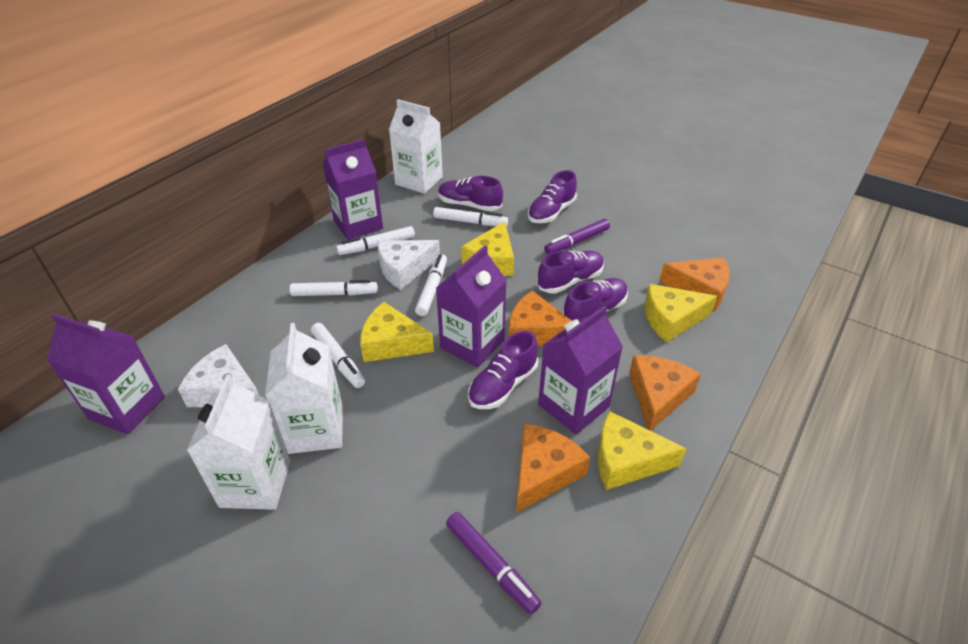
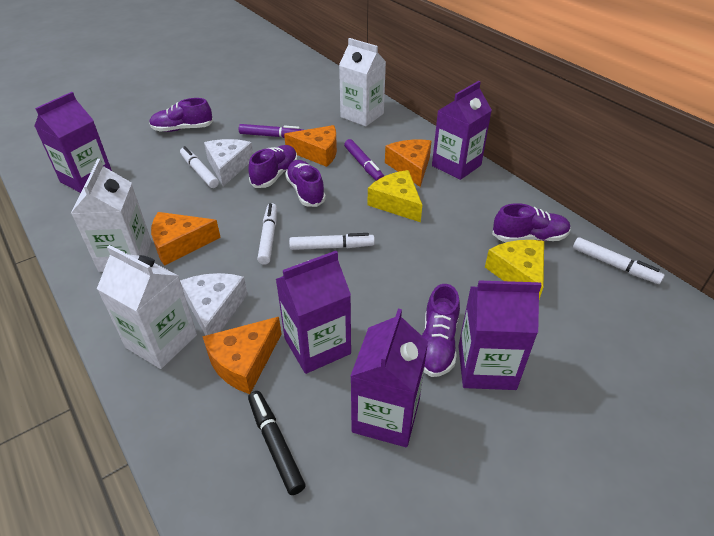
black marker: none = 0 -> [248,391,305,495] = 1
purple carton: [46,314,165,435] [323,139,383,240] [436,245,507,368] [538,306,623,434] = 4 -> [34,92,112,193] [276,251,351,374] [350,308,428,447] [432,81,492,180] [458,281,542,390] = 5
white marker: [289,280,378,296] [311,323,365,388] [336,226,415,255] [415,254,447,316] [433,207,508,227] = 5 -> [180,146,219,188] [257,203,277,265] [289,233,375,250] [573,237,665,284] = 4
yellow cheese: [360,302,434,362] [461,222,514,276] [598,411,687,490] [645,284,717,342] = 4 -> [367,170,422,222] [485,240,544,299] = 2

